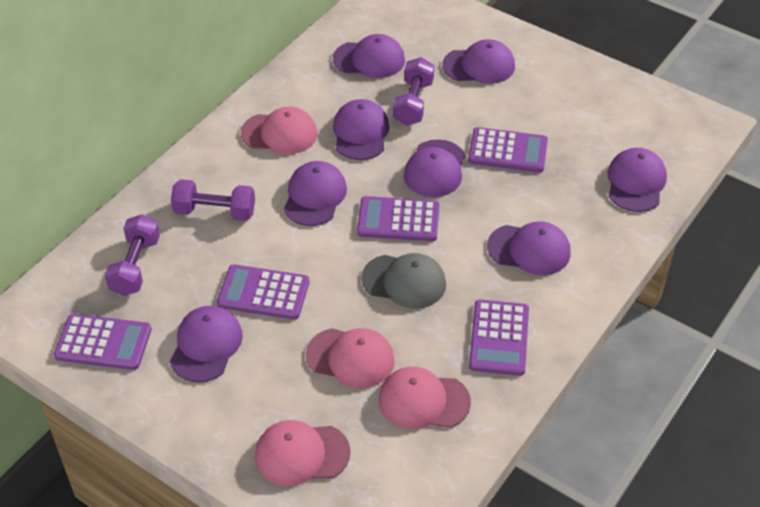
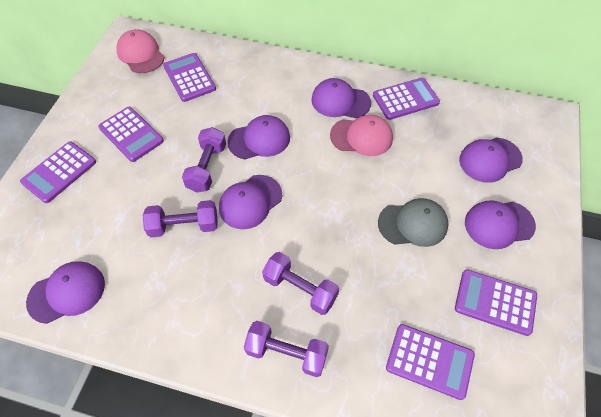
pink cap: [241,107,317,154] [255,420,350,486] [306,328,395,388] [379,367,471,429] = 4 -> [116,29,165,73] [330,115,393,156] = 2
purple calculator: [54,314,152,370] [217,264,309,320] [357,196,439,241] [468,127,548,173] [469,300,529,376] = 5 -> [20,141,96,203] [98,107,164,162] [163,53,216,102] [373,78,440,120] [386,324,475,400] [455,269,537,336] = 6
purple cap: [170,306,243,383] [284,161,347,226] [333,34,405,78] [333,99,389,160] [404,139,465,197] [442,39,515,84] [487,221,571,275] [608,148,667,212] = 8 -> [26,261,105,324] [219,175,282,229] [227,115,290,159] [311,78,371,118] [459,137,523,183] [465,200,536,249] = 6
purple dumbbell: [105,214,160,296] [171,179,255,221] [393,57,434,126] = 3 -> [143,200,218,237] [182,127,226,193] [244,321,329,377] [262,252,339,315] = 4

